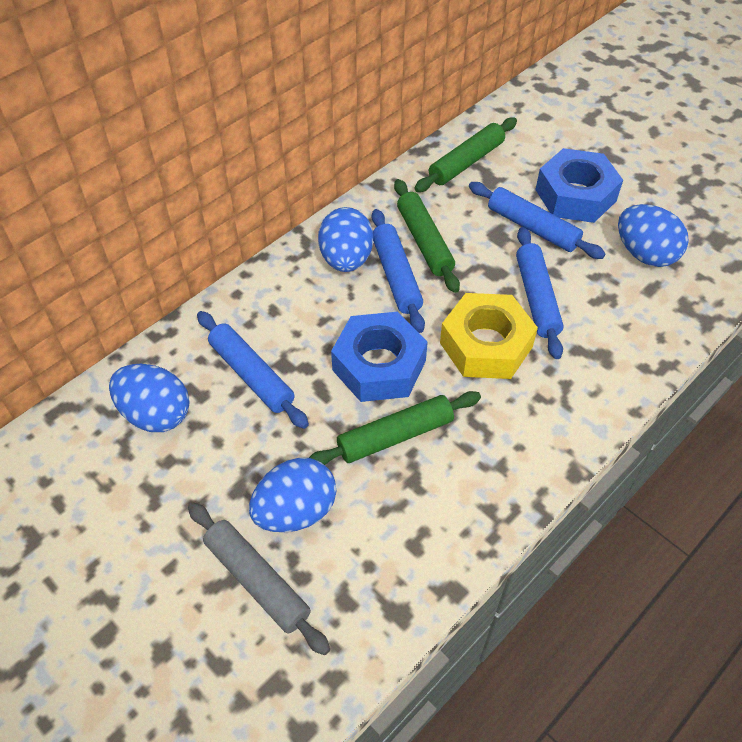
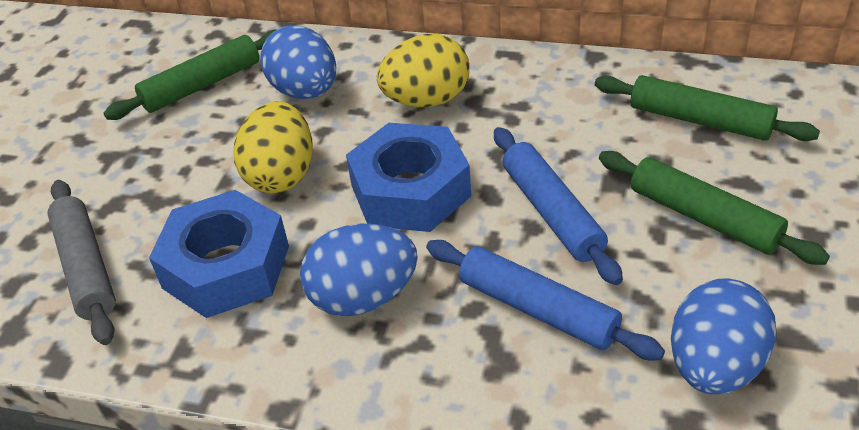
blue egg: [109,364,190,432] [249,457,336,532] [318,207,373,272] [618,204,689,267] = 4 -> [260,25,336,99] [300,223,418,316] [671,278,777,394] = 3
blue rolling pin: [197,311,309,429] [372,209,425,333] [469,182,605,259] [516,227,564,359] = 4 -> [426,240,665,361] [494,127,623,285] = 2
yellow egg: none = 0 -> [234,101,313,193] [377,34,470,107] = 2
yellow nut: [440,293,538,379] = 1 -> none = 0

